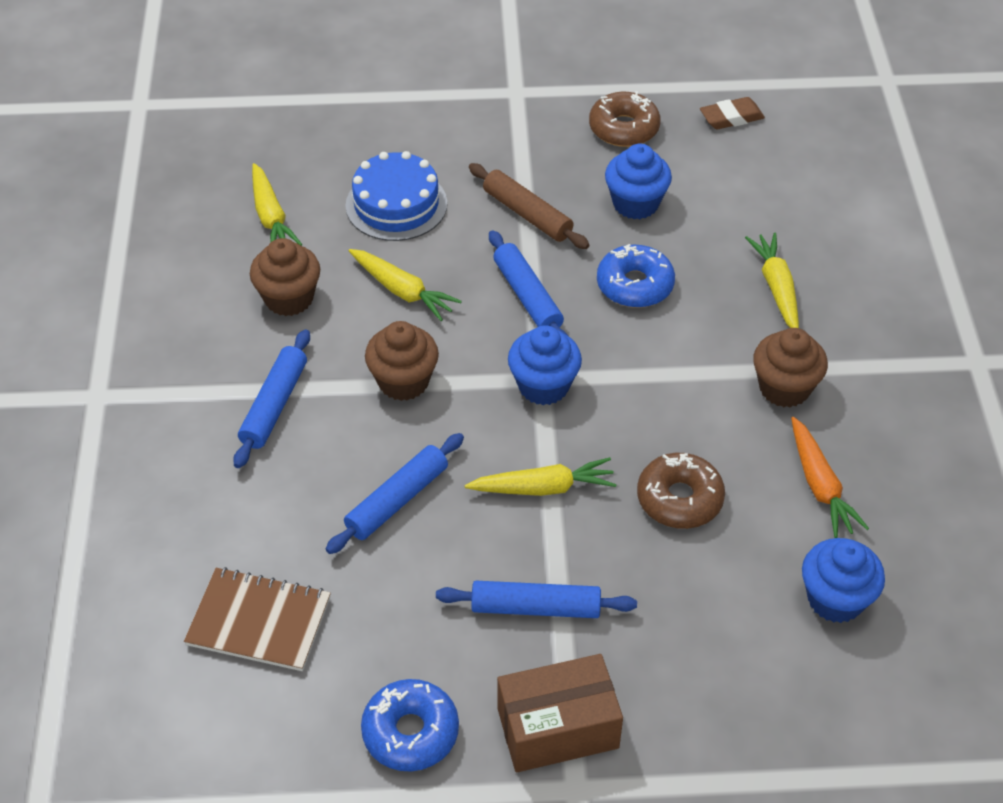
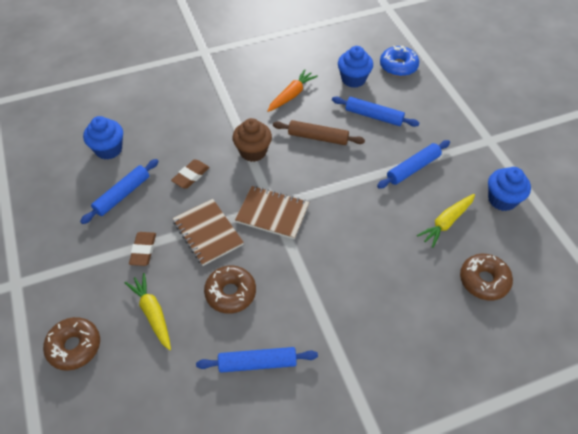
blue cake: [345,151,447,241] = 1 -> none = 0
blue donut: [361,679,459,772] [597,244,675,308] = 2 -> [380,45,419,77] = 1
brown box: [497,654,623,772] = 1 -> none = 0
brown cupcake: [250,238,320,316] [365,321,439,401] [753,328,828,407] = 3 -> [232,118,272,162] = 1
brown donut: [589,91,661,147] [637,453,725,529] = 2 -> [43,317,100,371] [204,266,256,314] [460,254,513,301] = 3
brown eraser: [700,97,765,129] = 1 -> [129,232,156,266] [171,160,210,189] = 2
brown notebook: [184,567,331,671] = 1 -> [172,199,244,266] [235,186,309,239] = 2
yellow carrot: [252,163,302,246] [349,249,462,321] [465,457,617,496] [745,233,799,328] = 4 -> [125,273,171,350] [417,194,475,248] = 2

